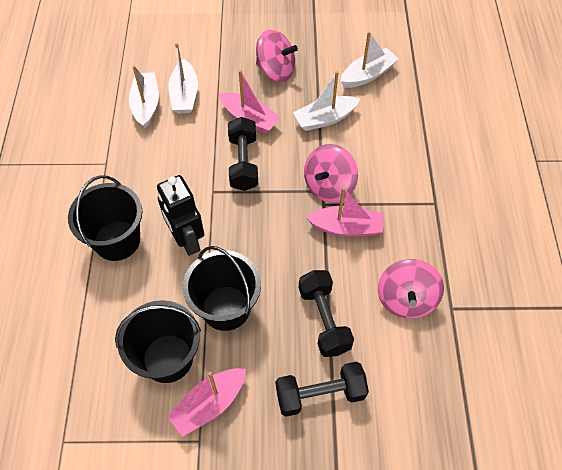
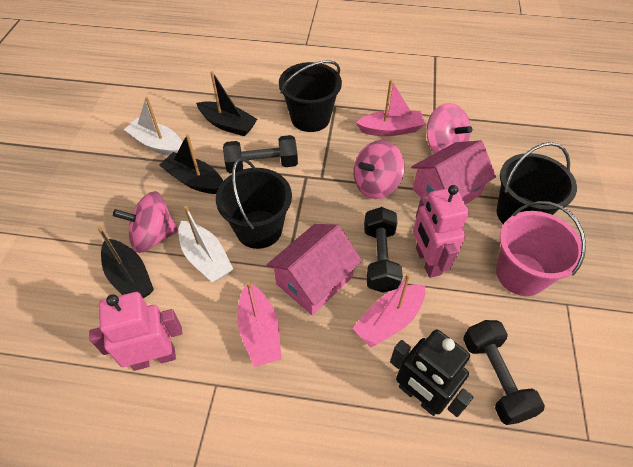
black boat: none = 0 -> [97,226,154,298] [159,134,223,194] [196,71,257,136] = 3
pink bucket: none = 0 -> [496,201,586,296] = 1
pink house: none = 0 -> [267,224,362,315] [411,140,496,204] = 2
pink robot: none = 0 -> [89,292,182,371] [413,185,469,278] = 2
white boat: [129,65,159,129] [168,43,198,114] [293,71,360,131] [340,31,399,88] = 4 -> [124,97,183,156] [178,206,233,282] = 2

